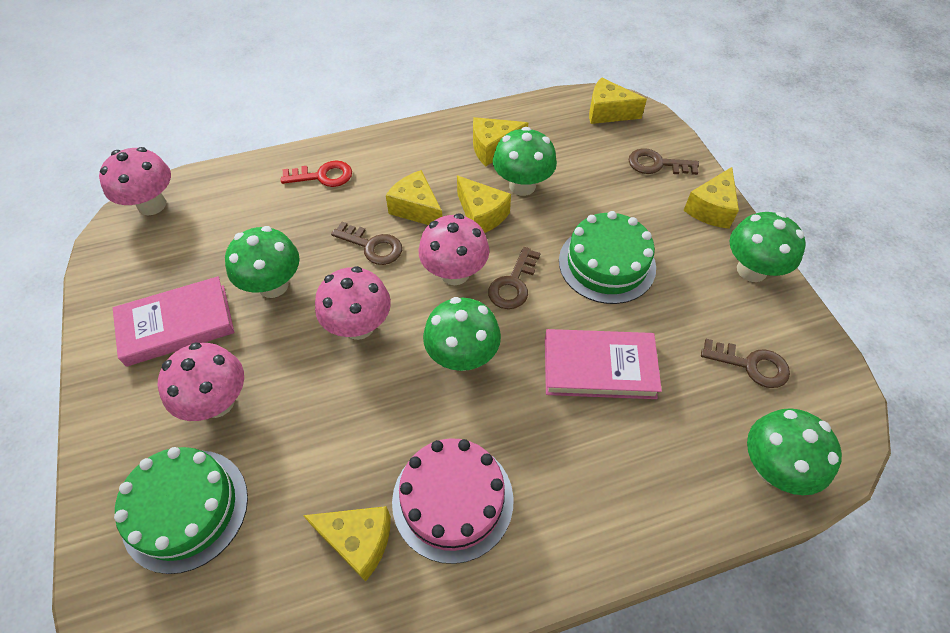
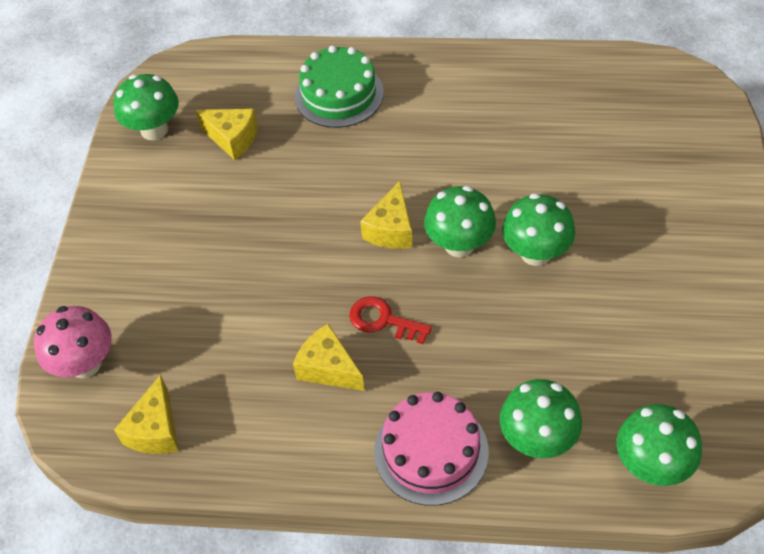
brown key: [331,222,402,265] [488,247,540,309] [629,148,699,175] [701,339,790,388] = 4 -> none = 0
green cake: [114,447,248,574] [559,211,656,304] = 2 -> [295,45,384,128] = 1
pink book: [113,276,234,367] [545,329,662,399] = 2 -> none = 0
pink mushroom: [99,147,171,216] [158,342,244,421] [315,266,391,340] [419,214,489,285] = 4 -> [34,306,112,378] = 1
yellow cheese: [303,506,391,582] [386,170,442,225] [457,176,511,233] [473,117,528,166] [589,77,647,124] [683,167,739,229] = 6 -> [114,374,179,454] [195,109,258,160] [293,324,365,391] [360,181,413,249] = 4

